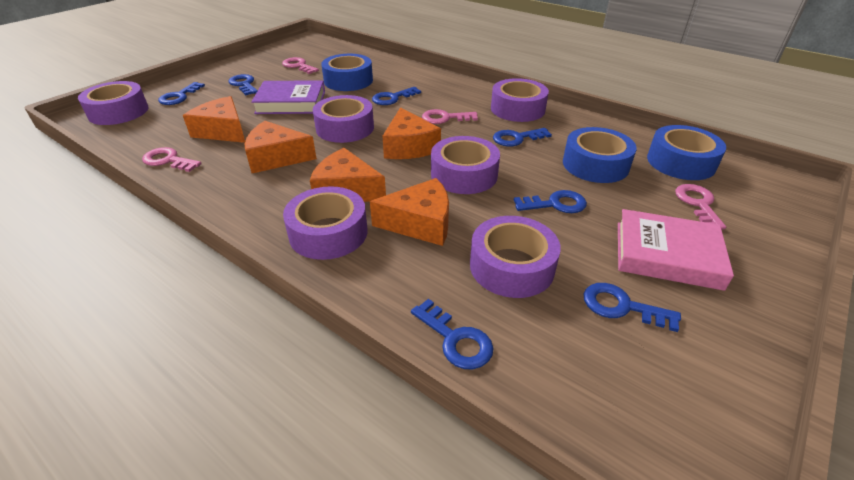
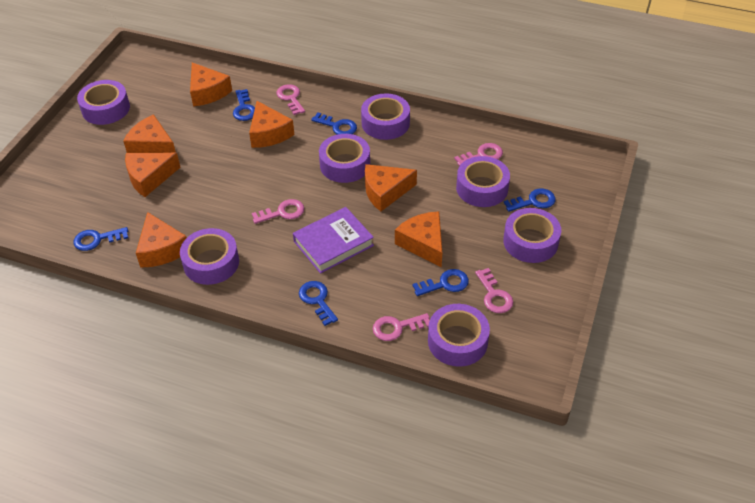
blue key: [158,82,205,105] [229,74,258,95] [372,87,421,105] [411,299,494,369] [493,128,552,147] [514,190,587,213] [583,283,681,332] = 7 -> [73,227,128,251] [233,89,255,121] [299,281,338,326] [311,113,357,134] [412,269,469,296] [504,188,556,212] = 6
blue tape: [321,54,373,91] [563,127,637,183] [647,125,726,180] = 3 -> none = 0
orange cheese: [183,96,245,143] [245,121,317,173] [310,148,386,202] [370,178,449,246] [382,107,441,159] = 5 -> [123,115,176,153] [125,153,181,197] [136,212,187,268] [190,62,232,106] [249,101,295,148] [365,164,417,212] [395,211,442,267] = 7
pink book: [618,209,734,291] = 1 -> none = 0
pink key: [142,147,202,172] [282,57,319,74] [422,109,478,124] [675,184,726,230] = 4 -> [252,199,304,224] [276,84,305,115] [373,313,430,341] [454,143,503,166] [475,268,513,313] = 5
purple tape: [78,81,148,125] [283,186,367,260] [313,95,374,143] [431,136,500,194] [470,216,561,298] [491,78,549,122] = 6 -> [77,80,130,125] [180,228,239,285] [319,134,370,183] [361,93,410,140] [428,304,490,367] [456,156,510,207] [503,208,561,263] = 7

